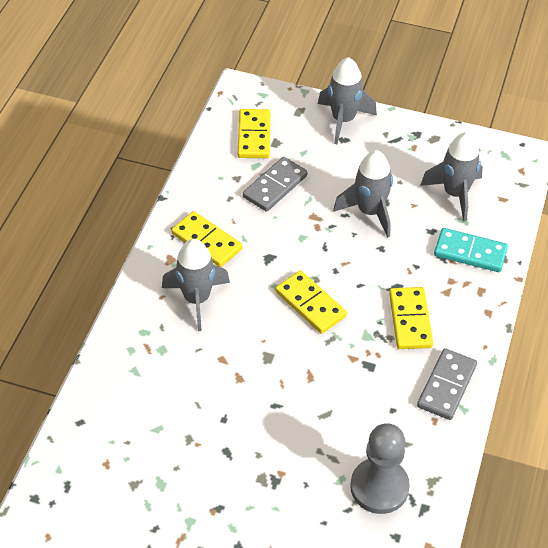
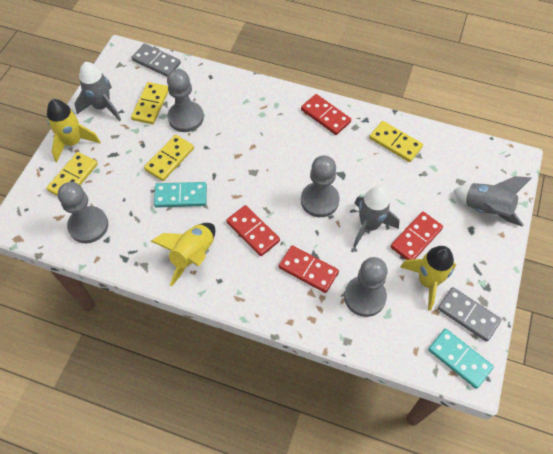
grey pawn: [350,423,410,514] = 1 -> [58,182,108,243] [167,69,204,132] [301,156,340,217] [344,257,388,317] = 4
grey rocket: [162,239,230,331] [318,57,377,144] [333,150,393,238] [420,132,483,221] = 4 -> [74,62,121,121] [353,186,399,247] [453,176,532,227] = 3
red domino: none = 0 -> [226,205,280,256] [279,245,339,293] [301,94,351,135] [390,211,443,260] = 4
turquoise domino: [434,228,508,272] = 1 -> [154,182,207,208] [428,329,494,389] = 2
yellow rocket: none = 0 -> [47,99,101,162] [151,223,215,287] [400,246,456,311] = 3

